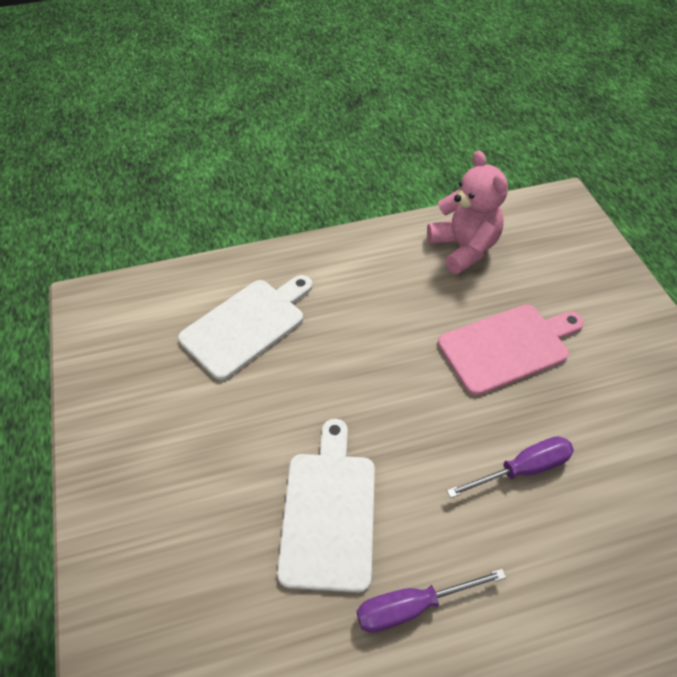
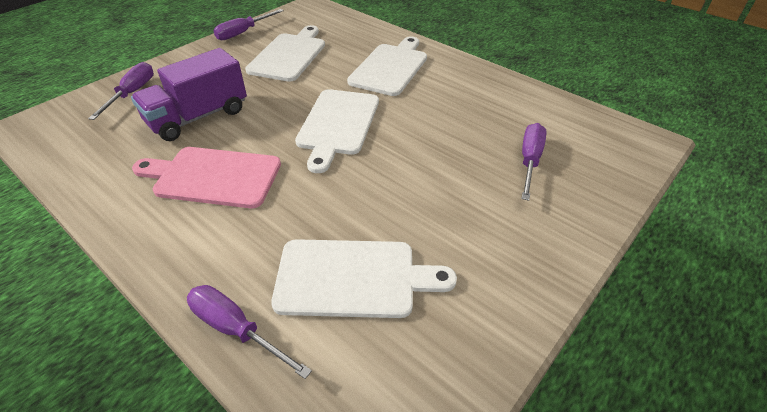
pink teddy bear: [427,150,508,274] = 1 -> none = 0
purple screwdriver: [357,569,506,633] [447,436,574,498] = 2 -> [88,62,154,120] [187,285,312,379] [214,9,284,40] [521,123,546,201] = 4
purple truck: none = 0 -> [131,48,247,141] = 1
white cutting board: [178,275,312,380] [277,419,375,593] = 2 -> [245,25,325,82] [271,239,457,318] [295,89,379,173] [347,36,427,96] = 4

